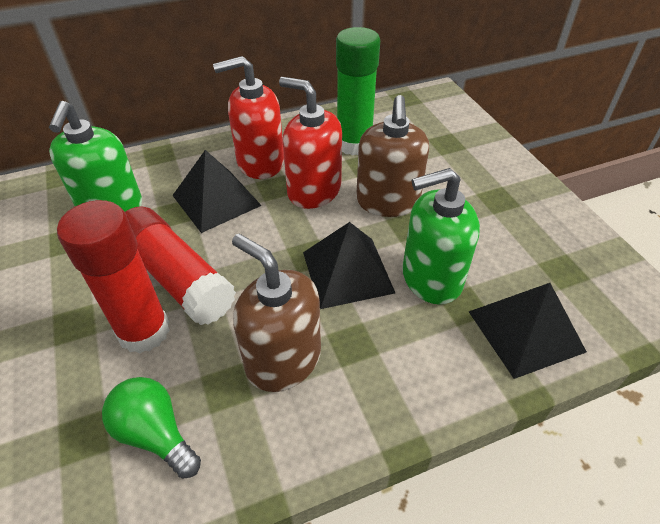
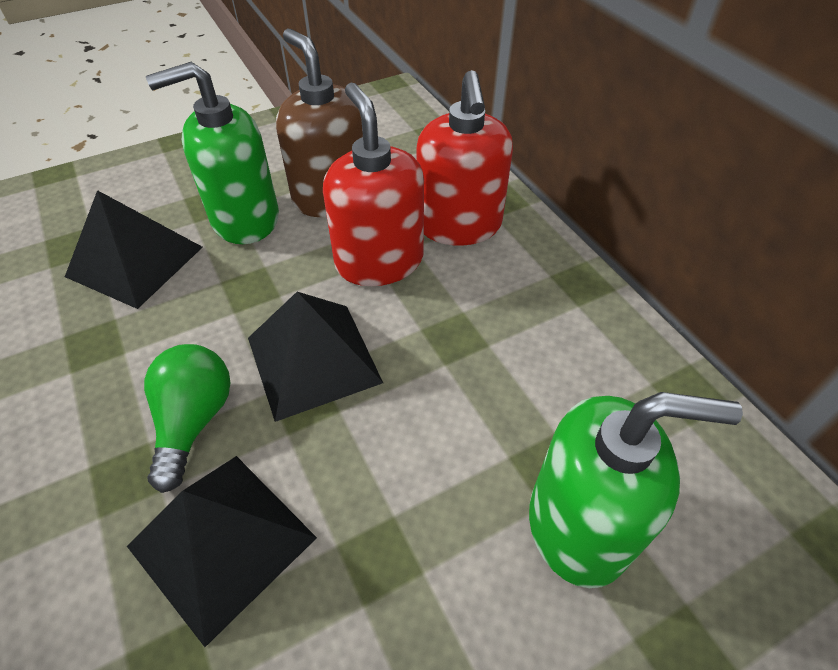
brown soap dispenser: [232,234,321,392] [356,95,429,217] = 2 -> [276,29,363,217] = 1
green glue stick: [336,27,380,156] = 1 -> none = 0
red glue stick: [57,200,170,354] [125,207,236,325] = 2 -> none = 0

